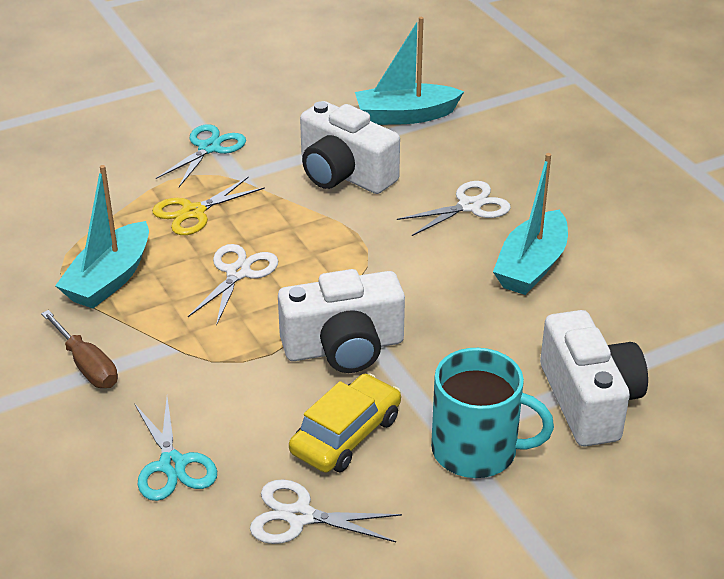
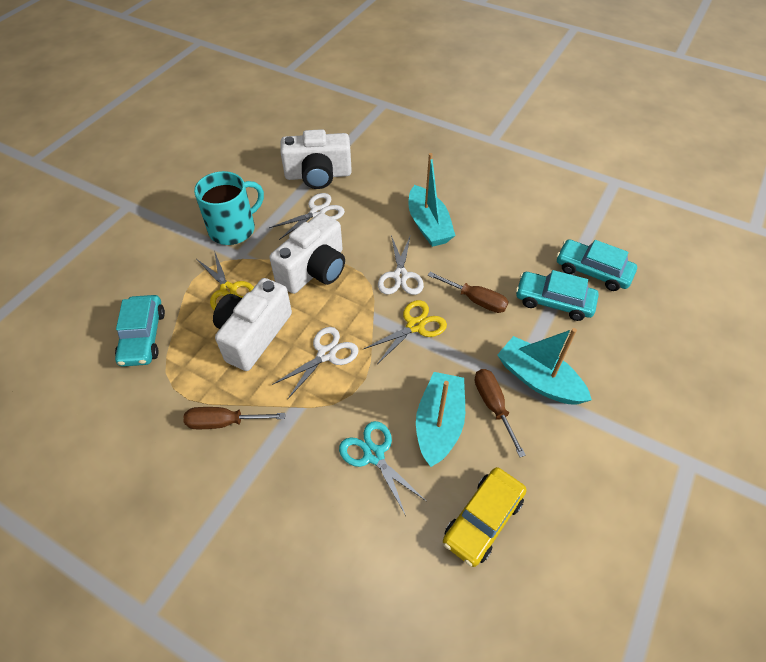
brown screwdriver: [41,310,118,388] = 1 -> [184,407,285,429] [428,272,509,313] [475,369,526,457] = 3
turquoise car: none = 0 -> [115,295,165,367] [516,270,599,321] [557,239,637,291] = 3
turquoise scissors: [134,397,217,501] [156,124,246,187] = 2 -> [339,421,426,516] = 1
yellow scissors: [152,176,265,235] = 1 -> [198,251,254,310] [364,300,447,364] = 2

